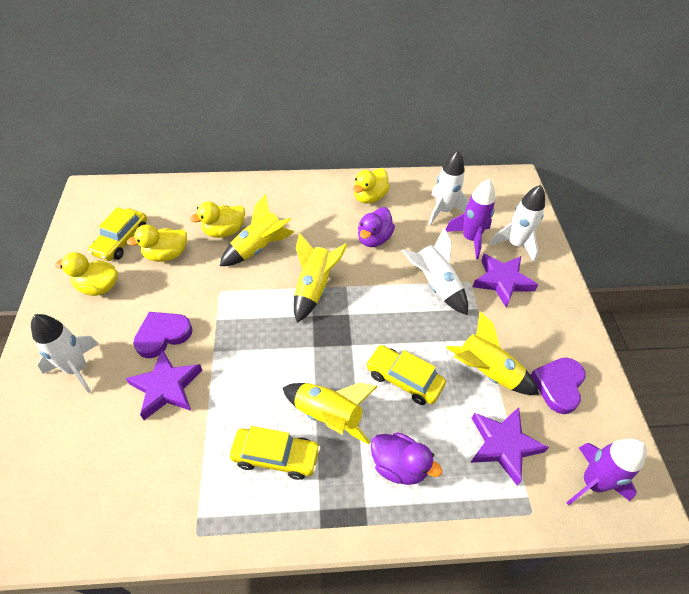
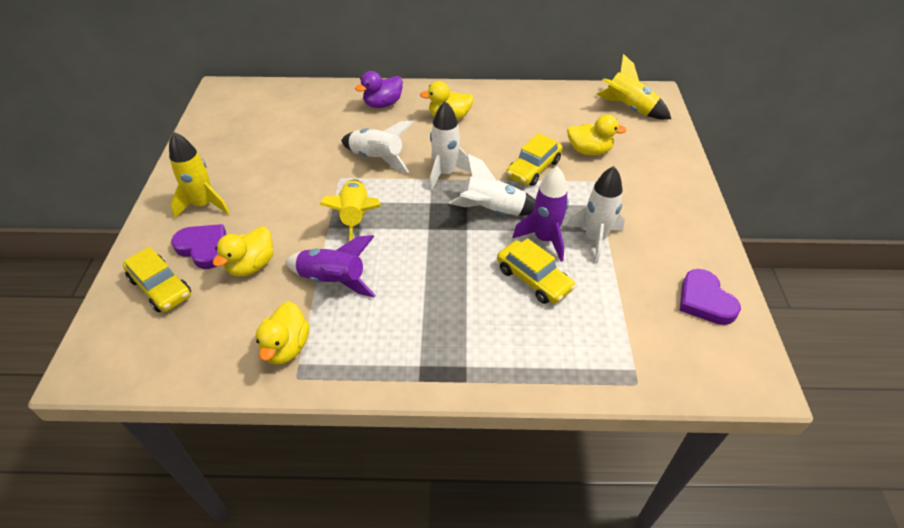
purple duck: [358,207,395,247] [371,432,442,485] = 2 -> [355,71,403,108] = 1
purple star: [125,349,203,420] [470,407,549,486] [473,254,538,307] = 3 -> none = 0
yellow rocket: [220,194,294,266] [283,382,378,444] [294,233,348,323] [446,311,539,395] = 4 -> [169,132,230,218] [319,179,381,241] [596,54,671,120] = 3

